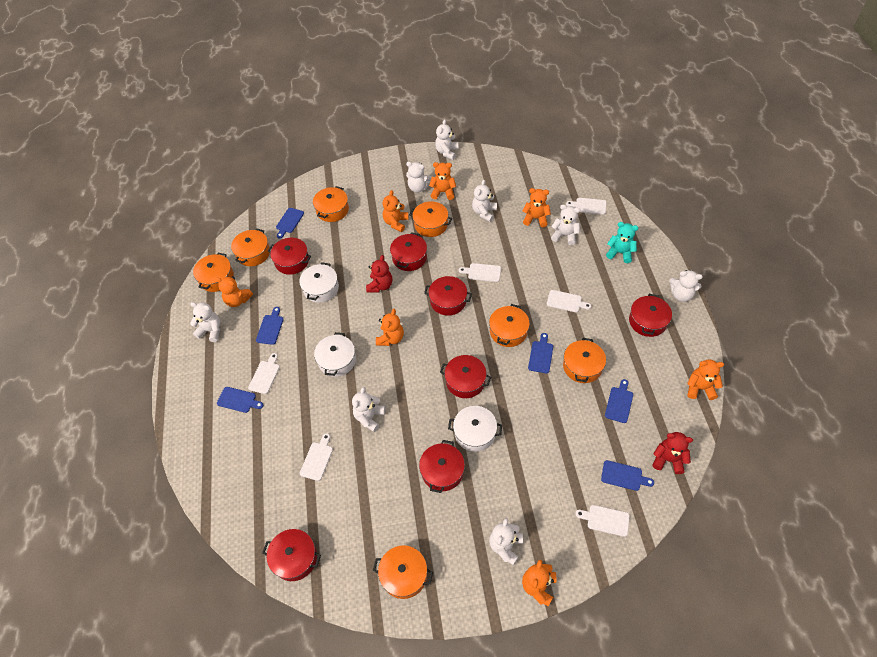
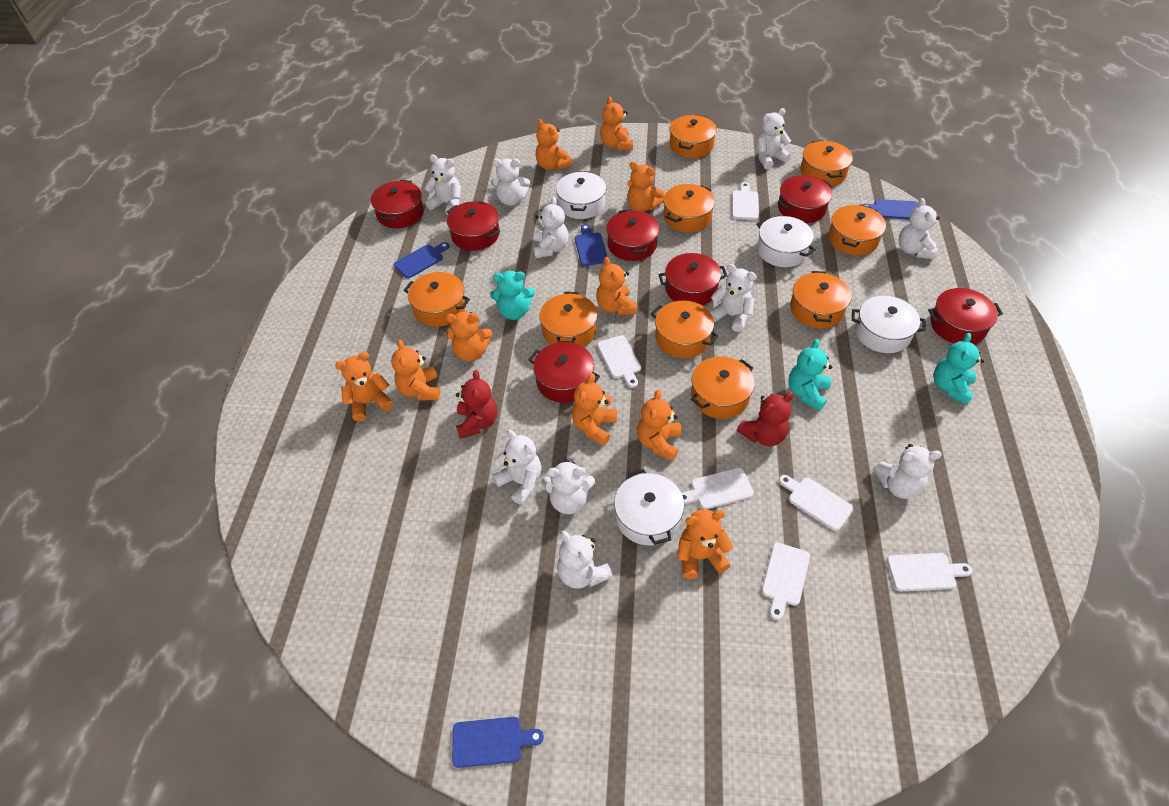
blue cutting board: [217,387,263,413] [256,307,284,345] [276,208,304,238] [528,333,553,373] [601,460,654,491] [605,379,633,423] = 6 -> [394,242,450,278] [452,717,544,768] [575,224,607,266] [862,199,918,220] = 4
orange pot: [193,253,234,292] [231,228,270,266] [313,186,349,222] [373,545,433,599] [409,201,452,237] [489,304,530,347] [563,338,606,383] = 7 -> [404,272,470,327] [540,292,598,347] [651,301,719,358] [663,184,715,232] [670,115,717,158] [691,357,755,419] [790,271,851,328] [800,140,853,186] [828,204,886,255] = 9
orange teddy bear: [215,276,253,307] [376,309,404,346] [382,190,409,232] [429,162,456,200] [522,560,556,607] [523,188,551,227] [687,360,724,400] = 7 -> [335,352,393,421] [391,340,440,400] [446,311,492,361] [535,119,572,170] [572,373,617,446] [596,257,637,316] [600,96,633,151] [627,161,664,212] [637,389,681,461] [677,509,733,579] = 10
turquoise teddy bear: [606,222,638,263] = 1 -> [490,271,535,320] [788,339,832,411] [934,333,984,405] = 3
white pot: [299,262,339,303] [314,332,356,377] [448,406,502,452] = 3 -> [556,171,606,219] [614,469,684,545] [756,216,816,267] [852,296,926,353] = 4
white teddy bear: [190,302,220,342] [352,387,385,432] [406,162,432,193] [435,119,458,160] [472,180,497,222] [489,518,523,565] [551,205,580,245] [669,270,703,302] = 8 -> [424,155,461,214] [491,159,530,206] [492,430,542,505] [533,197,568,258] [541,459,595,514] [557,531,613,589] [710,264,757,332] [756,108,791,169] [873,444,942,499] [899,198,940,259] = 10

